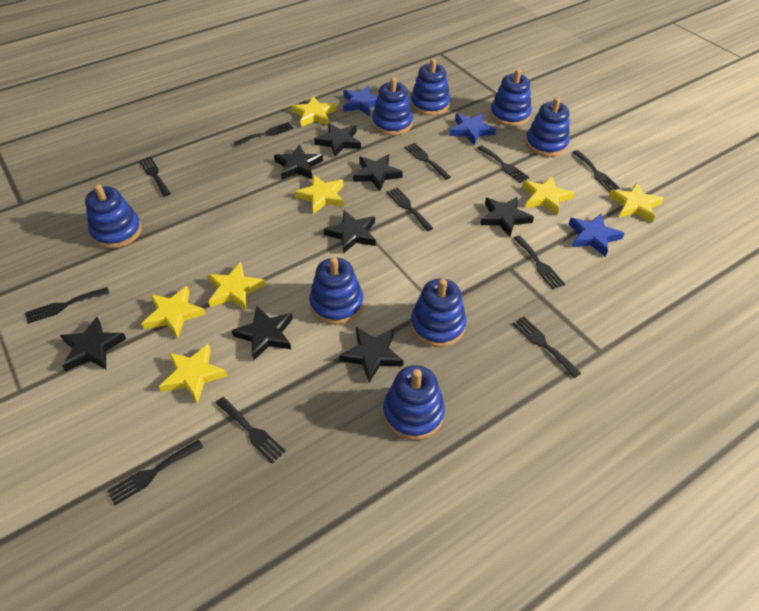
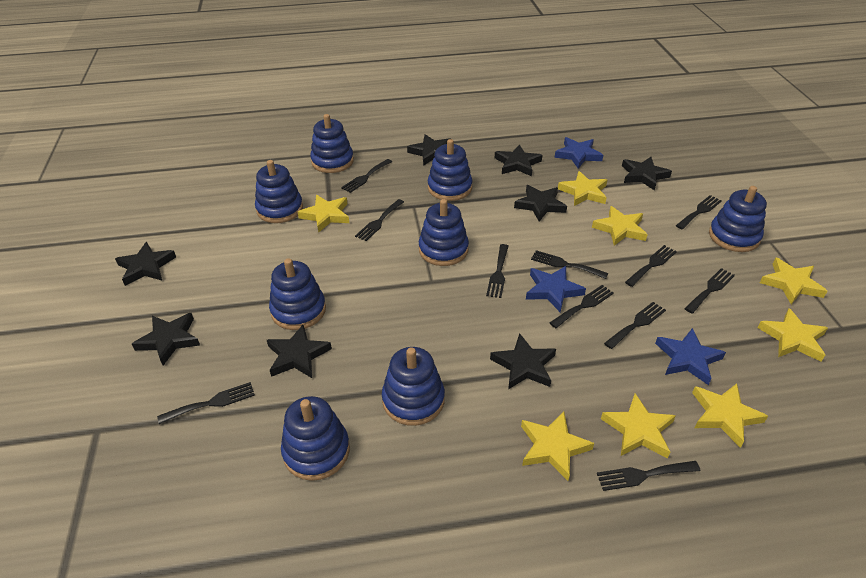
yellow star: [141,286,205,338] [159,344,228,404] [207,262,265,310] [291,96,336,127] [294,175,344,214] [522,176,574,215] [609,183,664,222] = 7 -> [298,195,349,233] [521,411,594,481] [558,171,607,206] [592,206,648,246] [601,394,676,458] [692,384,768,448] [758,308,828,362] [760,258,827,304] = 8

